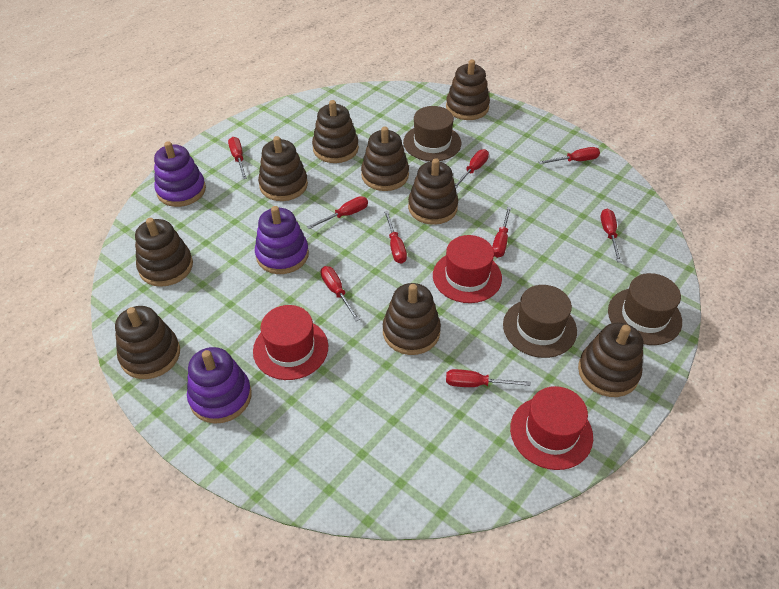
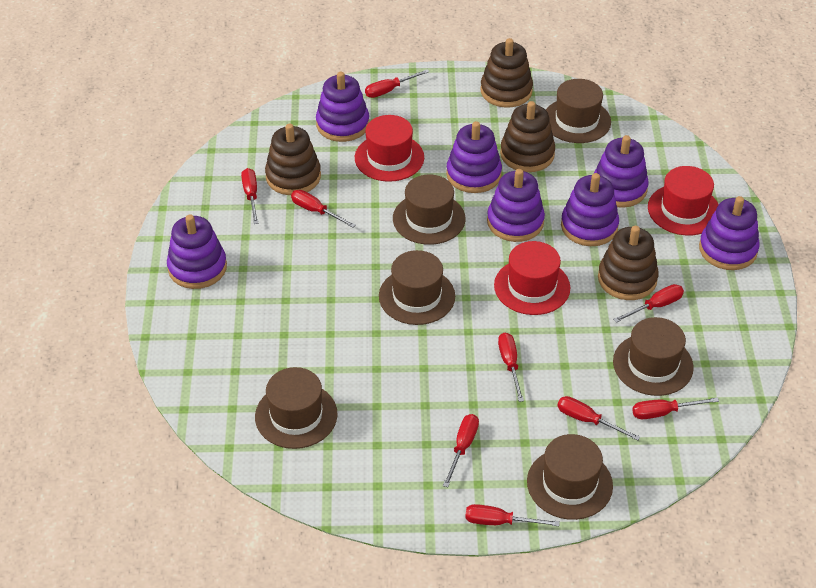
brown hat: [403,106,461,161] [503,285,577,358] [608,273,682,345] = 3 -> [255,367,338,449] [379,250,455,325] [393,175,465,245] [527,434,613,520] [546,79,611,143] [613,317,694,396] = 6
brown stacking toy: [115,306,180,379] [135,218,193,287] [258,136,308,201] [312,100,359,163] [361,127,409,191] [383,283,441,355] [408,158,458,225] [446,59,490,120] [578,323,643,397] = 9 -> [265,124,321,195] [480,38,533,108] [500,101,555,172] [598,226,659,300] = 4
purple stacking toy: [154,141,206,207] [187,347,252,424] [255,206,309,274] = 3 -> [167,214,227,289] [316,72,369,142] [446,121,502,193] [487,169,545,242] [561,173,619,246] [593,135,649,208] [699,196,760,270] = 7

